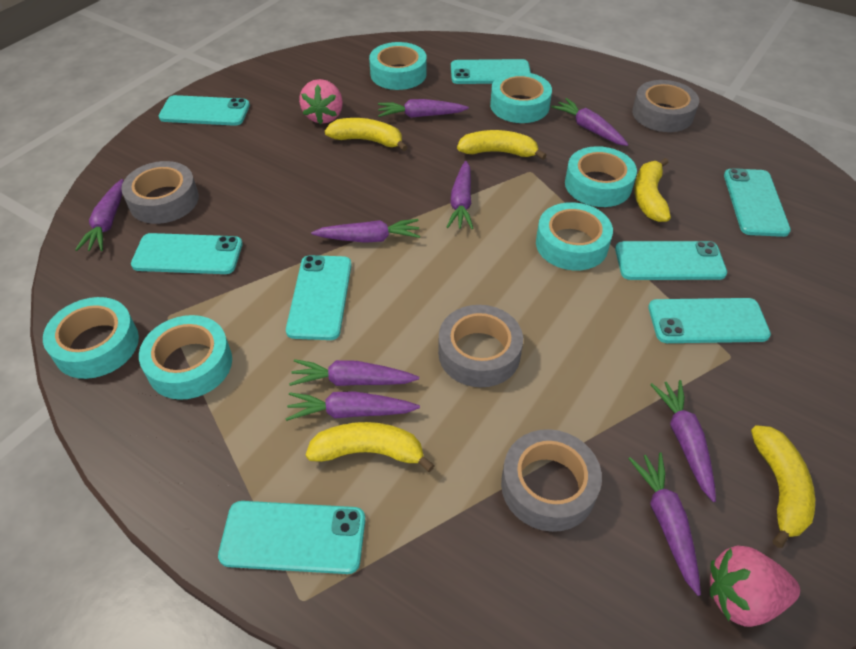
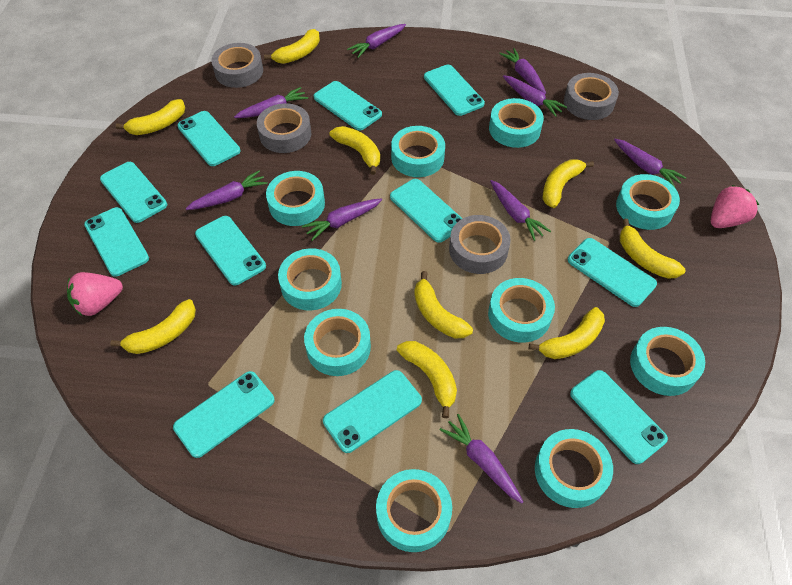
turquoise phone: [131,233,242,274] [159,95,250,126] [218,501,365,574] [286,255,352,340] [451,59,531,84] [615,241,727,280] [648,298,771,343] [724,168,791,237] = 8 -> [84,207,149,277] [100,162,167,223] [173,371,275,458] [177,111,241,166] [195,216,266,285] [313,81,382,131] [323,370,422,453] [390,179,463,243] [424,65,485,116] [568,238,657,307] [570,370,668,464] = 11
turquoise tape: [43,297,139,379] [139,315,232,400] [369,42,427,90] [490,72,552,123] [536,202,613,271] [565,146,637,207] = 6 -> [266,171,325,226] [278,248,342,310] [304,309,371,376] [376,469,452,552] [391,126,445,177] [488,278,555,343] [489,98,544,148] [535,429,613,508] [616,174,680,230] [630,327,705,396] = 10
yellow banana: [306,422,435,472] [325,118,408,151] [457,130,547,160] [634,158,671,222] [751,425,815,548] = 5 -> [110,299,196,354] [116,99,185,135] [264,29,320,64] [330,126,380,175] [397,341,457,418] [414,271,473,338] [529,307,605,359] [543,159,594,208] [620,219,686,279] = 9

